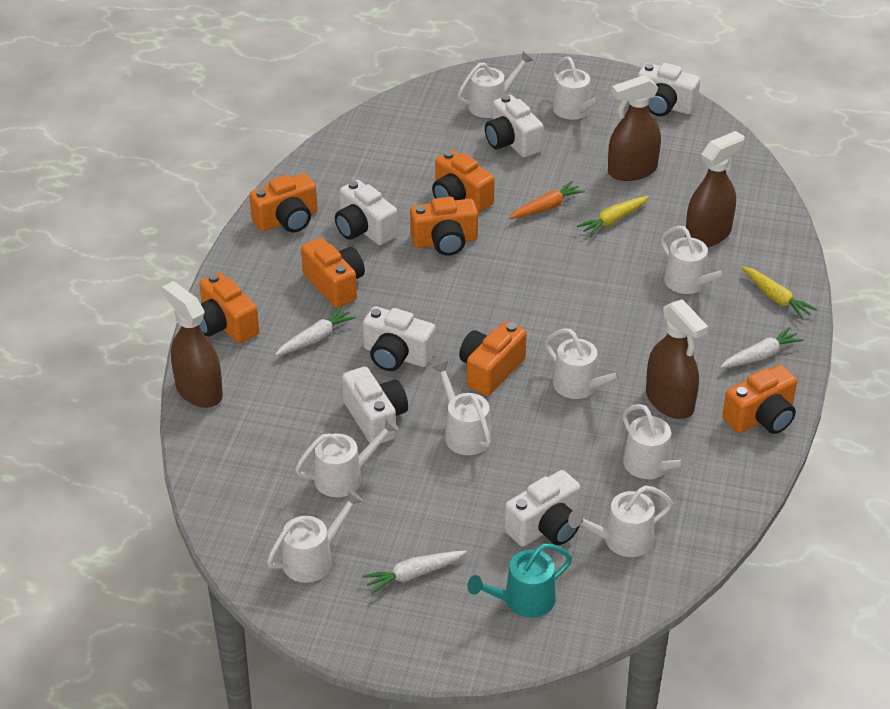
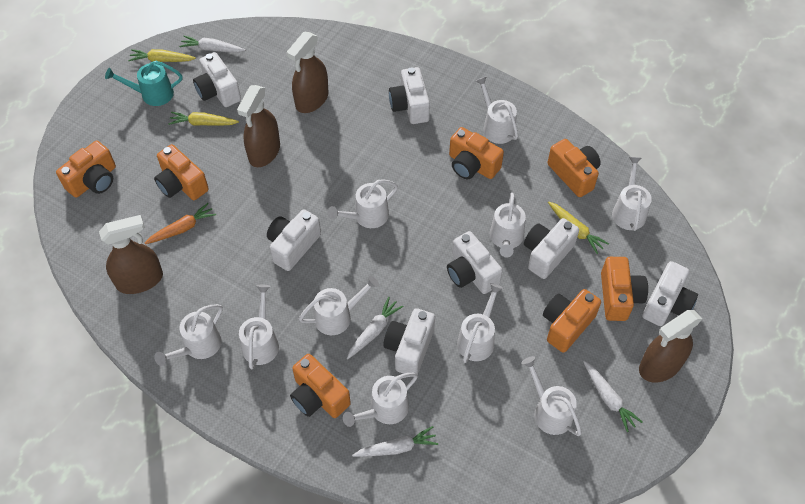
white camera: [335,180,398,245] [342,367,408,444] [363,307,436,371] [485,95,543,157] [505,470,580,546] [638,63,700,116] = 6 -> [193,52,241,107] [267,209,321,271] [383,308,435,374] [389,67,430,124] [447,231,503,294] [524,218,579,279] [642,261,698,326] = 7
white carrot: [275,306,356,356] [362,551,467,594] [720,327,804,368] = 3 -> [179,36,245,53] [347,297,404,359] [352,426,438,457] [583,361,643,432] = 4
white watering can: [267,490,363,583] [295,417,399,497] [432,361,491,455] [458,52,534,118] [545,329,630,399] [553,57,608,119] [568,486,673,557] [622,404,696,479] [661,226,735,294] = 9 -> [154,304,223,366] [239,285,279,369] [299,276,379,335] [328,179,398,228] [343,373,418,427] [457,283,503,363] [476,76,518,144] [490,193,526,257] [521,356,582,436] [612,157,652,231] = 10
yellow carrot: [577,196,649,237] [742,266,817,319] = 2 -> [128,49,196,62] [168,112,239,126] [548,201,609,254] = 3

